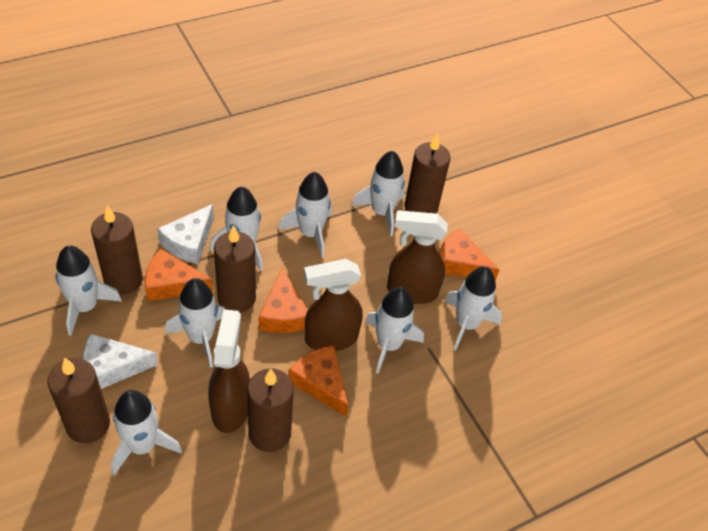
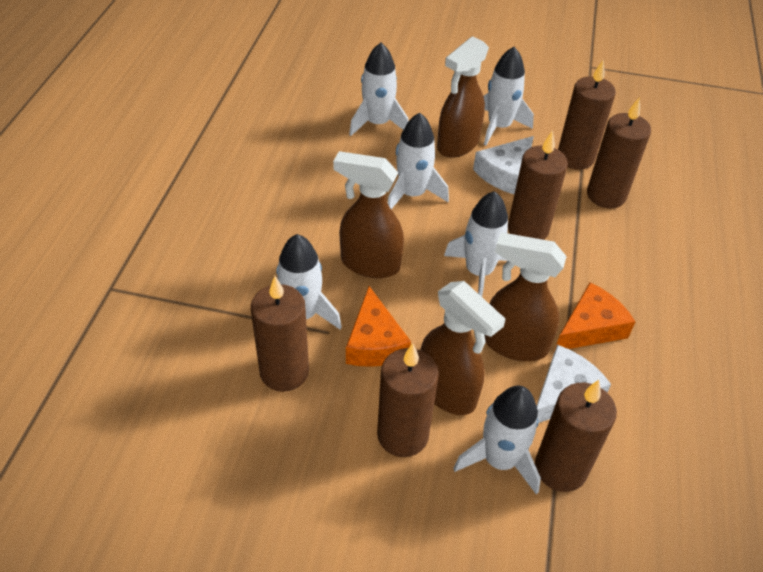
brown candle: [47,358,110,443] [91,205,143,295] [214,225,256,313] [247,368,294,452] [404,133,451,214] = 5 -> [251,276,309,392] [377,343,439,457] [508,131,568,240] [535,380,617,492] [558,59,616,170] [587,97,651,208] = 6
brown spray bottle: [208,309,250,433] [304,259,363,351] [387,210,448,304] = 3 -> [333,151,404,278] [420,281,505,415] [437,36,489,158] [484,232,567,361] = 4
orange cheese: [145,249,213,301] [259,268,308,333] [288,345,348,416] [439,229,500,281] = 4 -> [346,286,411,367] [554,282,635,352] = 2
white rocket: [55,245,122,336] [111,390,182,475] [165,278,225,368] [210,186,263,271] [279,172,331,258] [352,151,405,236] [365,287,424,374] [444,266,502,351] = 8 -> [276,234,342,330] [349,43,409,136] [388,113,449,209] [444,191,508,297] [453,386,541,494] [483,47,534,146] = 6

